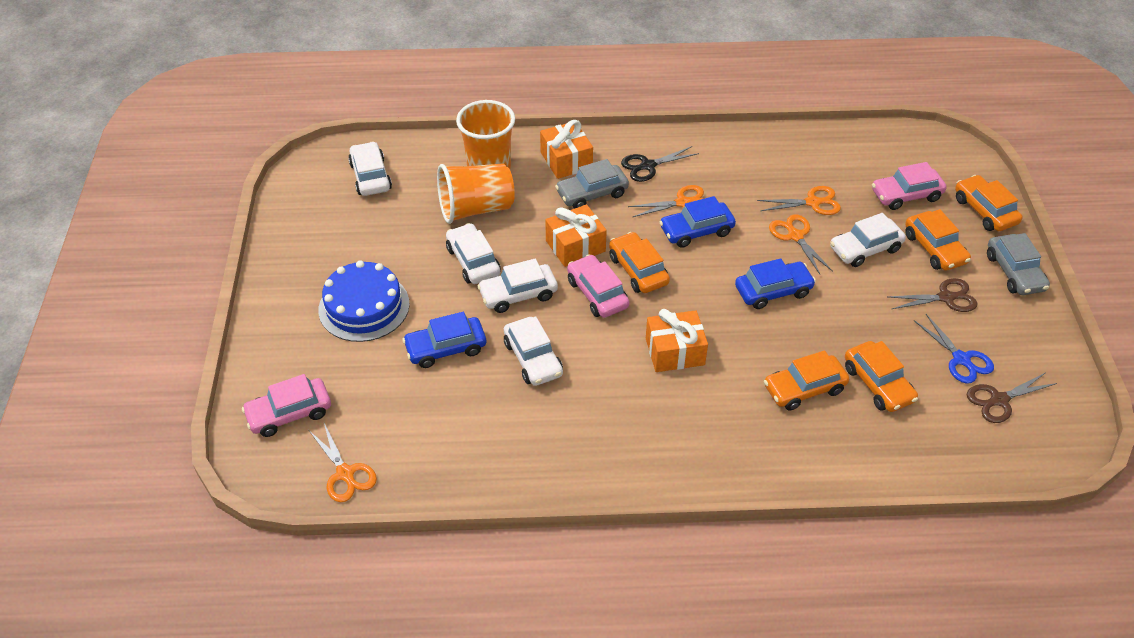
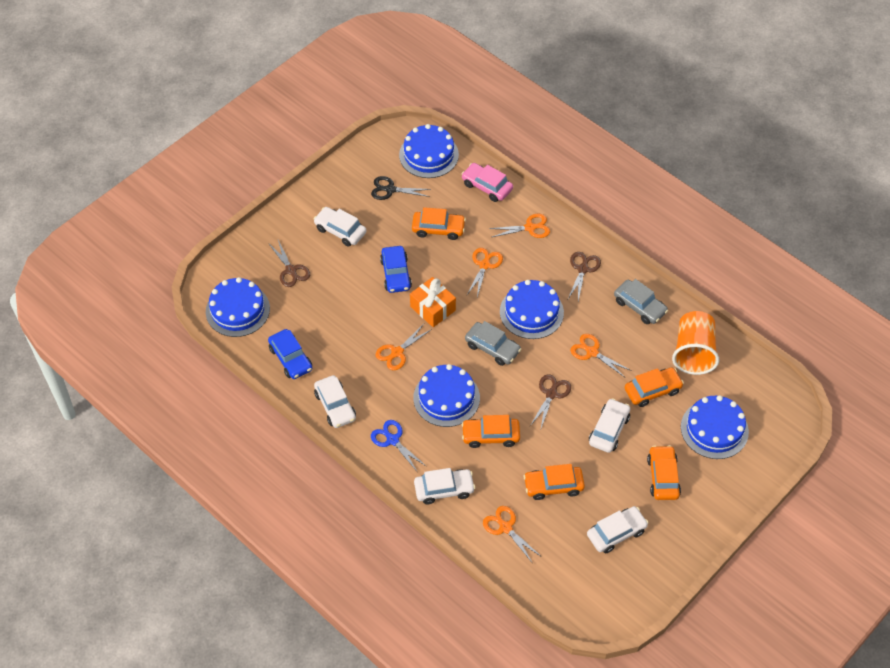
blue cake: [318,260,410,342] = 1 -> [206,277,270,337] [399,124,459,178] [413,364,480,427] [500,280,564,339] [681,395,749,459] = 5
blue car: [402,312,486,368] [659,196,736,248] [735,258,816,309] = 3 -> [268,329,312,379] [380,246,412,293] = 2
brown scissors: [888,278,977,312] [966,373,1057,423] = 2 -> [268,240,310,287] [530,374,571,431] [568,252,601,301] = 3
orange cup: [437,164,515,224] [456,100,515,169] = 2 -> [672,311,719,375] = 1
orange gift: [540,120,593,179] [545,204,607,267] [646,309,708,372] = 3 -> [410,277,456,327] = 1
orange scissors: [309,423,377,502] [628,185,704,217] [757,186,841,215] [769,214,833,274] = 4 -> [375,324,432,370] [467,248,503,297] [483,506,542,562] [489,214,550,238] [570,334,632,378] = 5
pink car: [242,374,331,437] [567,254,629,318] [872,162,947,210] = 3 -> [461,163,513,202] = 1

